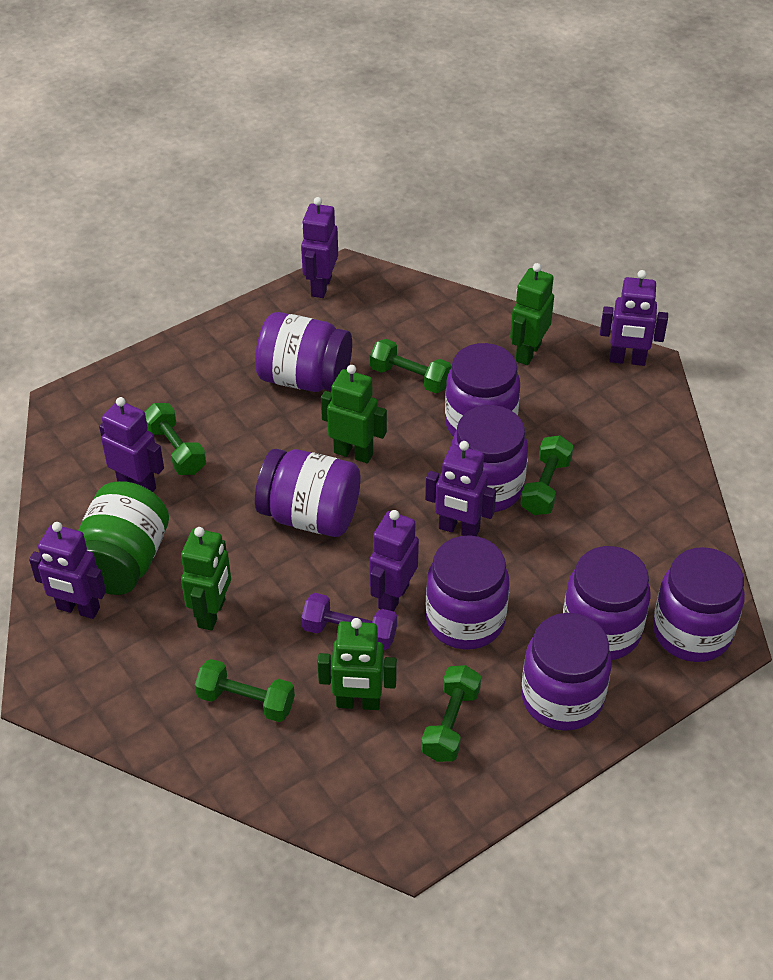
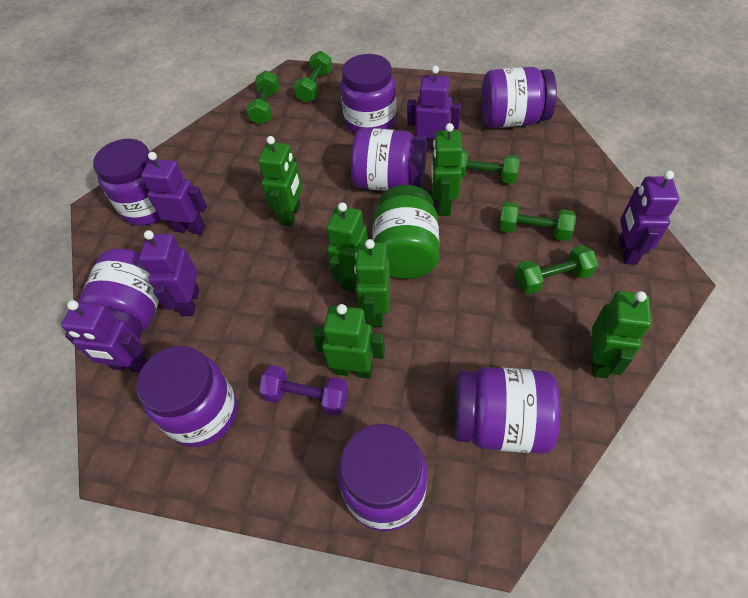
green robot: [181,527,231,631] [317,618,397,710] [321,365,387,463] [510,263,554,365] = 4 -> [258,136,303,227] [312,304,385,379] [326,202,368,292] [354,239,390,327] [431,123,462,216] [592,291,651,378] = 6
purple robot: [29,522,106,619] [99,397,164,492] [301,197,338,298] [369,510,419,611] [425,441,496,536] [600,270,668,366] = 6 -> [61,300,148,373] [139,230,200,316] [141,152,207,235] [407,66,461,152] [619,170,679,264] = 5

